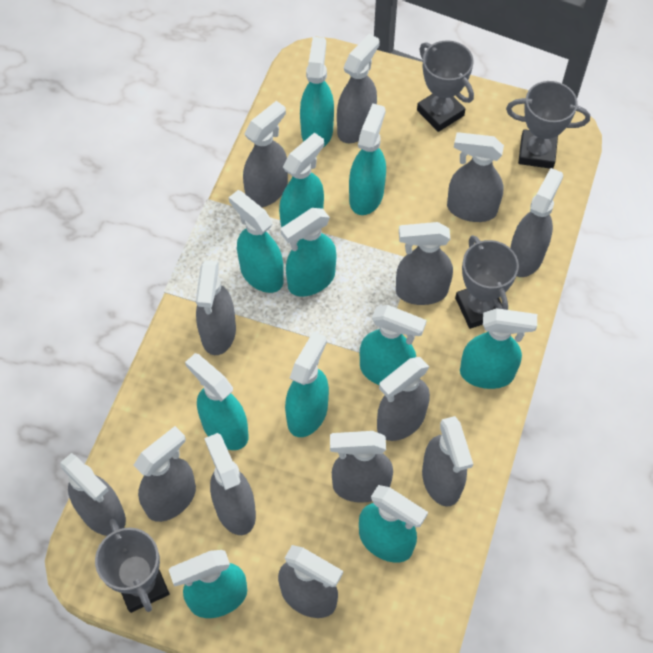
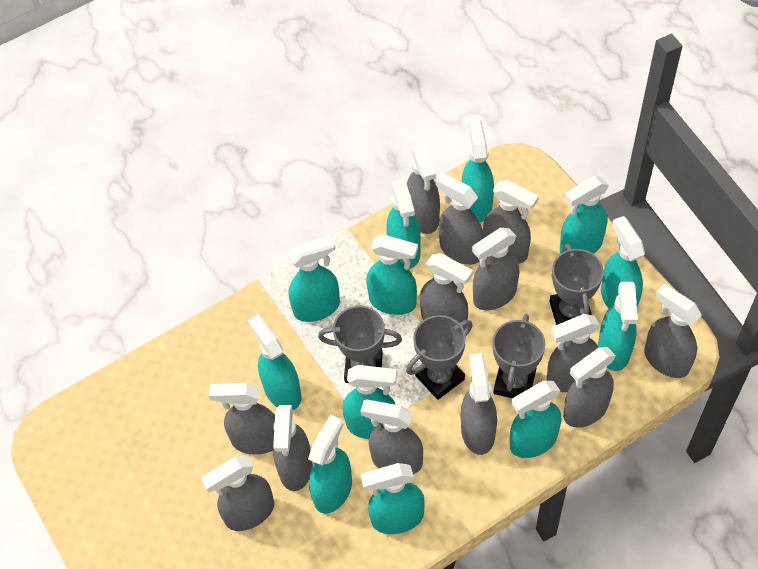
turquoise spray bottle: [169,550,247,618] [185,353,249,450] [229,190,284,293] [279,132,324,228] [281,208,337,297] [285,331,329,437] [300,37,334,147] [349,103,386,215] [359,485,428,563] [360,305,427,385] [460,308,537,389] = 11 -> [248,315,302,410] [289,235,340,322] [308,414,352,514] [343,365,397,439] [361,463,425,534] [366,234,418,315] [387,179,421,269] [462,120,494,222] [510,381,561,458] [560,176,609,254] [598,282,637,371] [601,216,645,308] = 12

